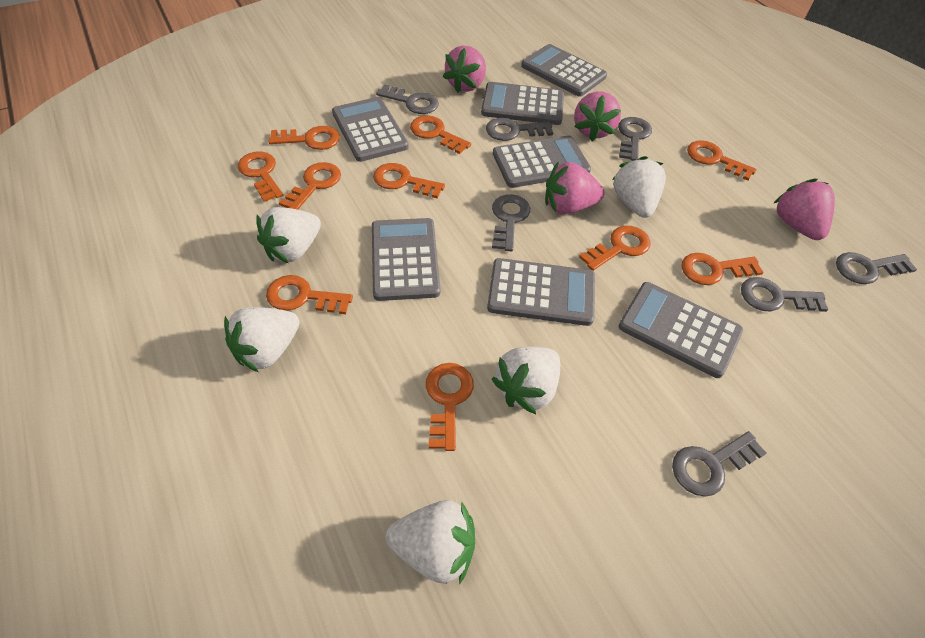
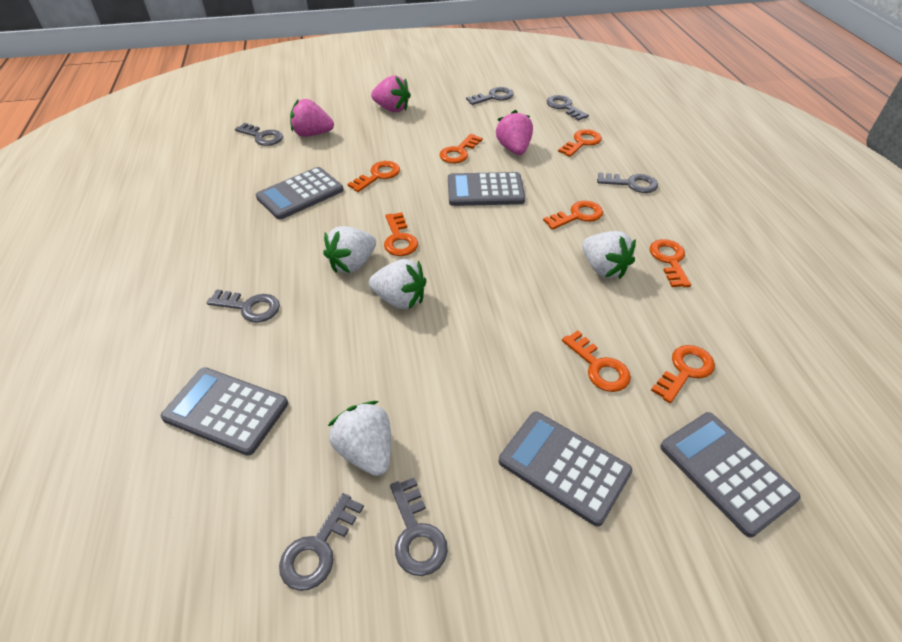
grey calculator: [332,97,409,162] [372,218,440,301] [481,82,564,125] [487,258,595,326] [493,135,591,188] [521,44,607,97] [619,282,743,378] = 7 -> [161,367,288,456] [256,167,344,220] [448,172,525,206] [499,412,632,526] [660,412,801,537] = 5
orange key: [238,151,283,202] [266,275,353,314] [269,126,340,150] [279,162,341,210] [373,163,445,199] [410,115,471,154] [426,363,474,451] [579,226,650,271] [681,253,764,285] [687,140,757,180] = 10 -> [348,161,400,192] [384,212,418,256] [439,134,483,163] [543,201,603,230] [558,129,602,157] [562,330,631,392] [650,239,691,287] [651,345,715,403] = 8
pink strawberry: [443,46,486,93] [545,162,604,214] [574,91,621,141] [773,179,835,240] = 4 -> [290,99,334,137] [371,75,411,112] [496,110,533,155] = 3
white strawberry: [224,307,300,373] [256,207,321,263] [386,500,475,584] [492,347,560,414] [612,156,666,218] = 5 -> [323,226,376,273] [328,401,391,476] [369,259,426,309] [582,231,636,279] = 4

